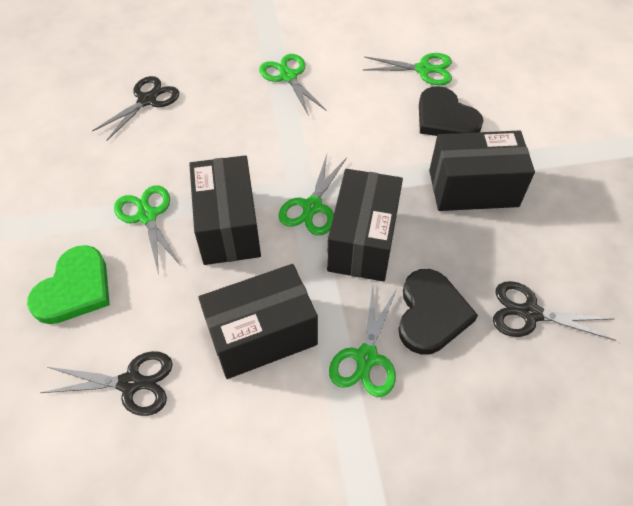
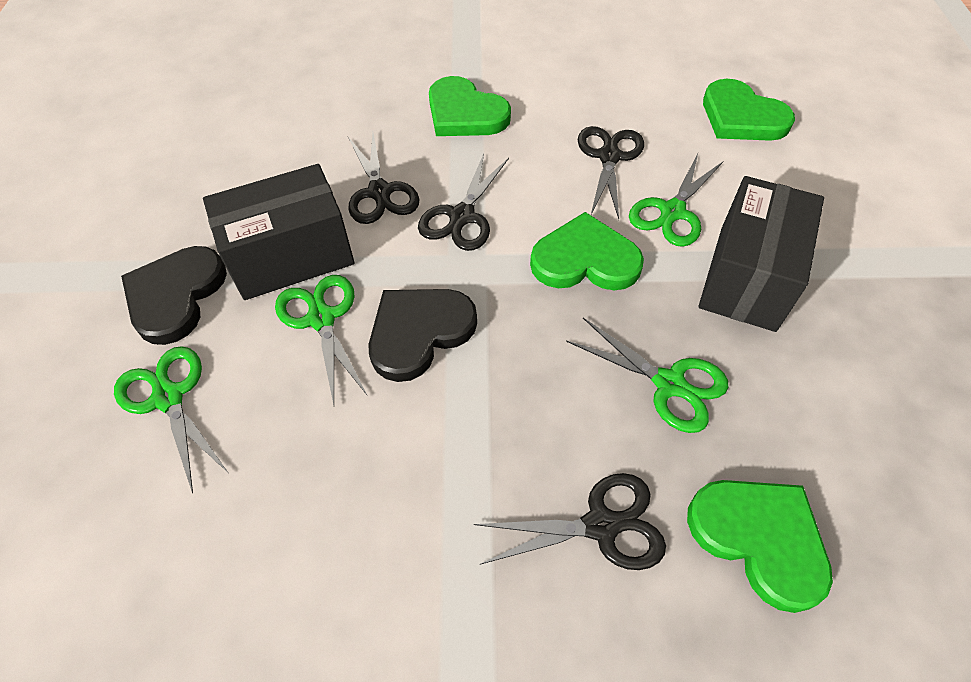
black box: [189,155,261,265] [198,264,318,379] [327,169,403,282] [429,130,535,211] = 4 -> [203,164,354,300] [699,176,824,332] = 2
black scissors: [41,351,173,416] [92,76,179,141] [493,281,616,341] = 3 -> [348,133,420,224] [418,154,509,251] [474,473,666,570] [578,126,644,219] = 4
green heart: [27,245,110,324] = 1 -> [429,76,511,136] [530,212,644,290] [687,480,833,613] [703,79,795,141] = 4
green scissors: [114,185,181,275] [259,54,326,116] [278,155,347,235] [329,287,397,397] [363,53,452,86] = 5 -> [114,346,227,493] [275,275,368,405] [566,318,728,433] [629,154,724,247] = 4

